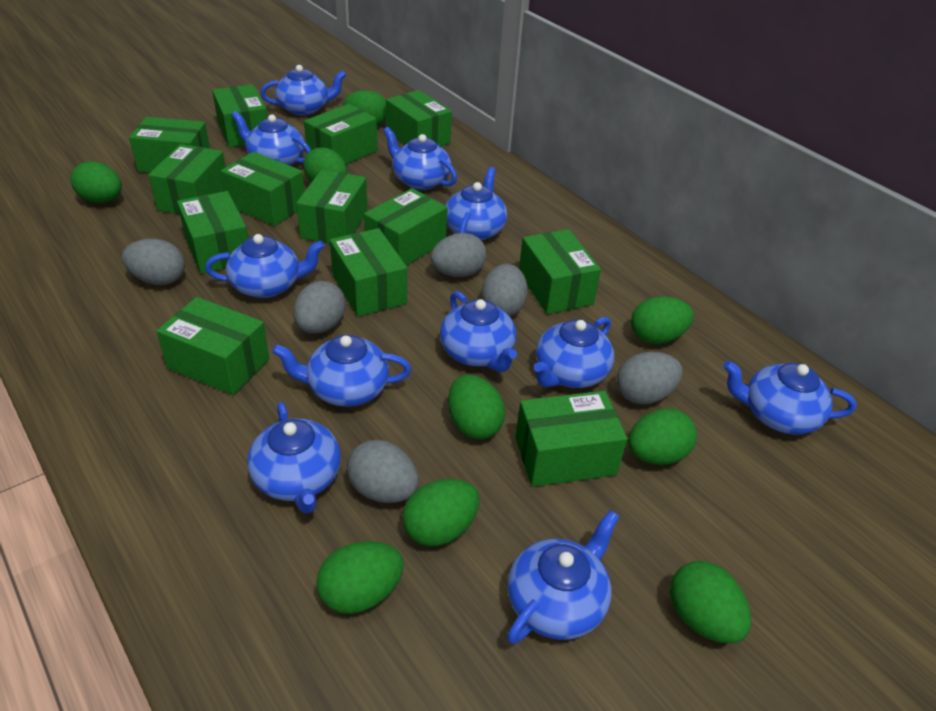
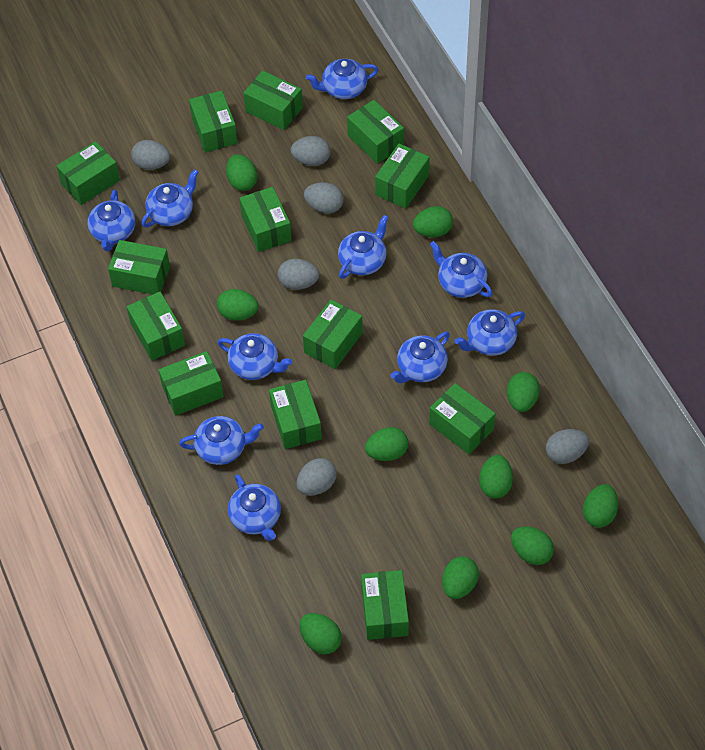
blue teapot: [205,234,325,298] [231,111,311,166] [247,402,341,514] [260,65,346,116] [272,335,411,407] [383,127,457,190] [440,291,517,372] [445,167,507,240] [507,510,619,644] [534,317,614,388] [723,361,857,435] = 11 -> [87,189,135,251] [141,169,199,227] [179,416,264,465] [218,333,292,380] [228,474,281,541] [306,59,378,99] [338,215,389,279] [390,332,450,383] [430,241,493,298] [455,309,525,356] = 10
green egg: [70,161,122,203] [303,147,347,182] [316,541,404,614] [344,90,386,125] [403,479,480,546] [448,375,505,439] [628,408,697,465] [631,296,694,344] [670,561,751,644] = 9 -> [217,289,258,321] [226,154,258,191] [300,613,342,654] [365,427,408,461] [413,206,453,237] [442,556,479,599] [479,455,513,498] [507,372,540,412] [511,526,554,565] [583,484,618,527] = 10

